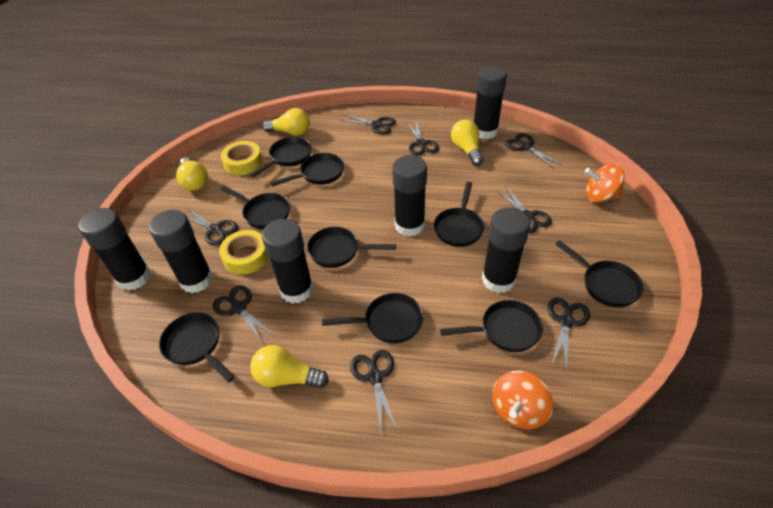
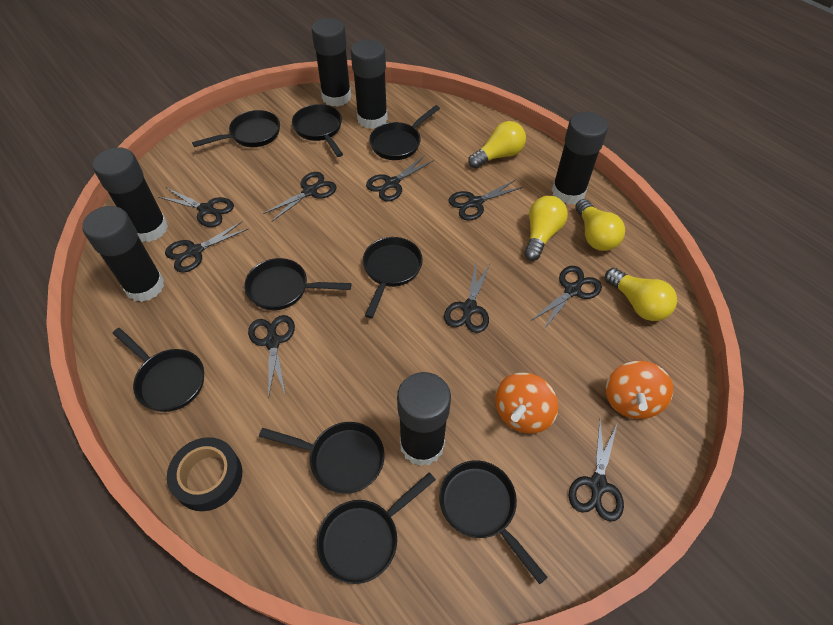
black scissors: [187,208,238,246] [213,286,276,345] [339,114,396,135] [350,350,397,436] [406,121,439,156] [496,185,552,233] [505,133,562,169] [547,298,590,368] = 8 -> [158,188,234,227] [165,221,248,273] [248,315,295,399] [263,172,337,222] [366,155,434,201] [444,263,490,333] [448,180,523,221] [532,266,602,330] [569,421,624,522] = 9
black tape: none = 0 -> [167,437,242,511] = 1
yellow tape: [219,230,269,275] [221,141,263,175] = 2 -> none = 0

